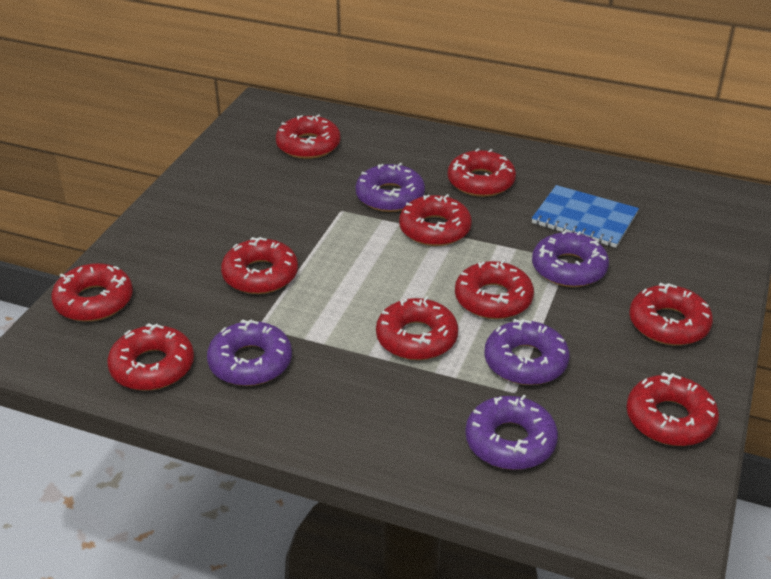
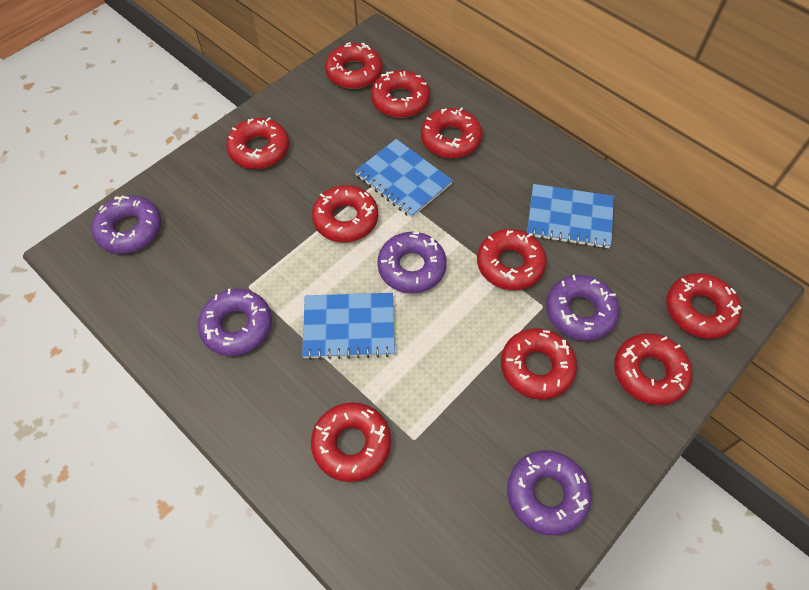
blue notebook: [532,185,639,248] = 1 -> [302,293,395,360] [355,139,453,218] [527,184,614,249] = 3

